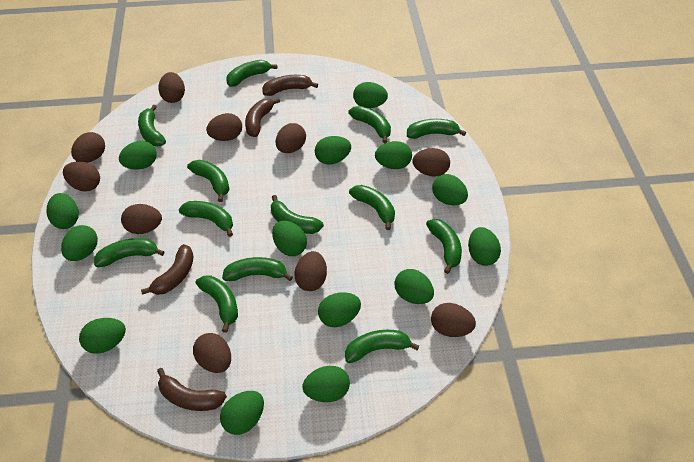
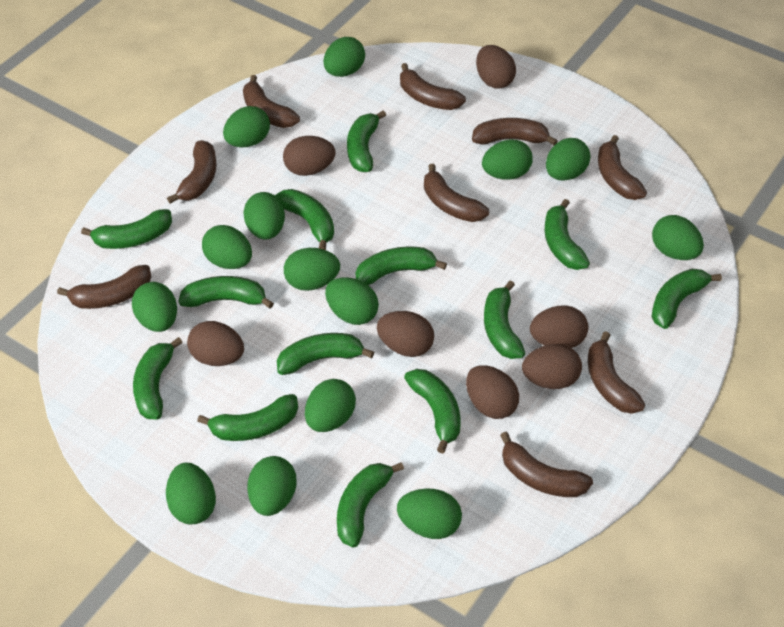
brown banana: [141,244,193,295] [157,368,227,411] [245,98,280,137] [262,75,318,96] = 4 -> [57,265,151,309] [167,140,217,204] [243,75,300,128] [400,63,466,110] [424,164,489,222] [472,118,558,145] [500,432,593,497] [588,331,645,414] [598,135,647,200] = 9
brown egg: [63,161,100,191] [71,132,105,163] [121,204,162,234] [158,72,185,103] [193,333,231,373] [206,113,242,141] [276,123,306,153] [295,251,327,291] [412,148,450,177] [431,303,476,337] = 10 -> [187,321,244,366] [283,136,335,176] [377,311,434,357] [466,365,519,419] [476,45,516,89] [522,344,582,389] [530,305,588,348] = 7

